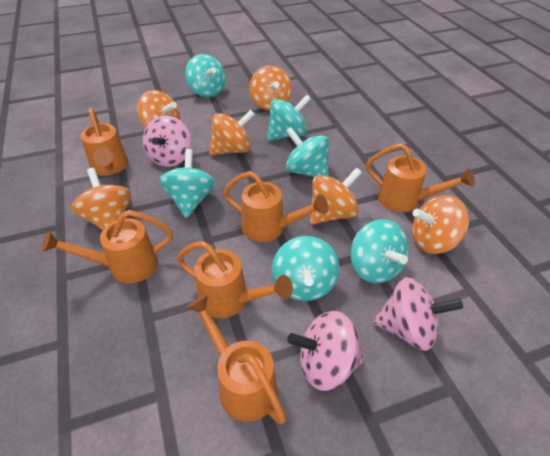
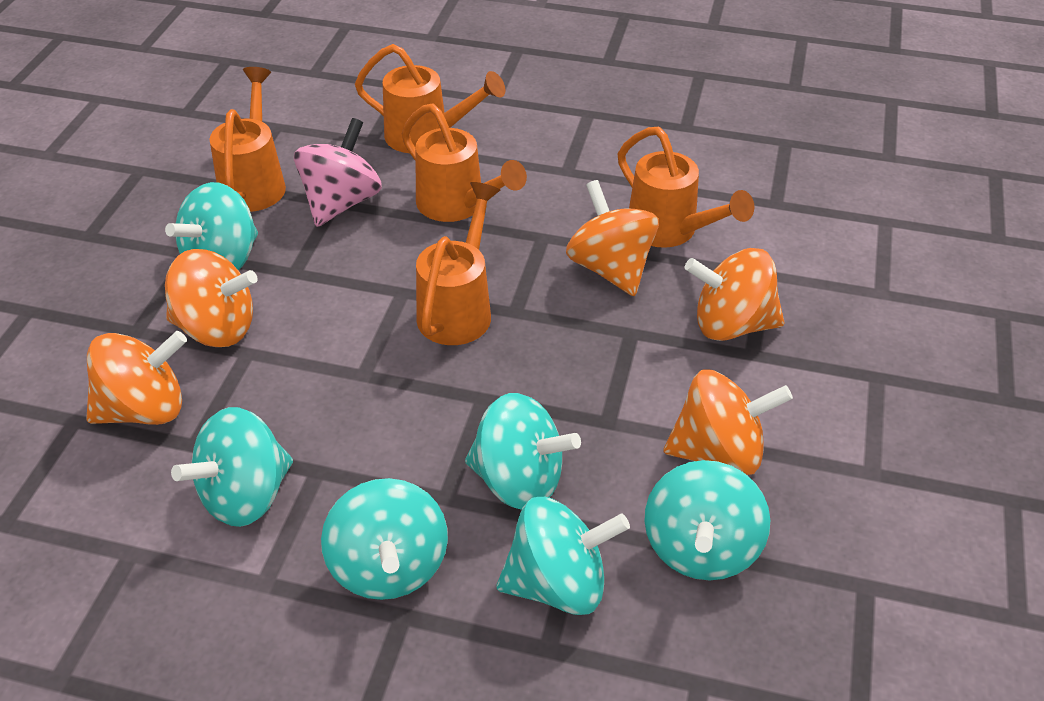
orange spinning top: [71,168,131,230] [137,90,180,128] [209,109,255,155] [250,66,292,111] [310,168,362,224] [412,195,469,254] = 6 -> [86,331,187,425] [165,249,257,347] [566,180,659,296] [663,370,793,475] [684,248,784,341] = 5
orange watering can: [42,210,173,283] [80,108,128,176] [177,241,293,319] [186,294,287,424] [223,171,329,242] [366,143,475,212] = 6 -> [209,67,286,212] [355,44,505,153] [402,103,527,222] [416,182,500,345] [618,127,754,248] = 5
pink spinning top: [143,116,191,167] [287,311,364,391] [373,277,463,351] = 3 -> [294,118,382,227] = 1

